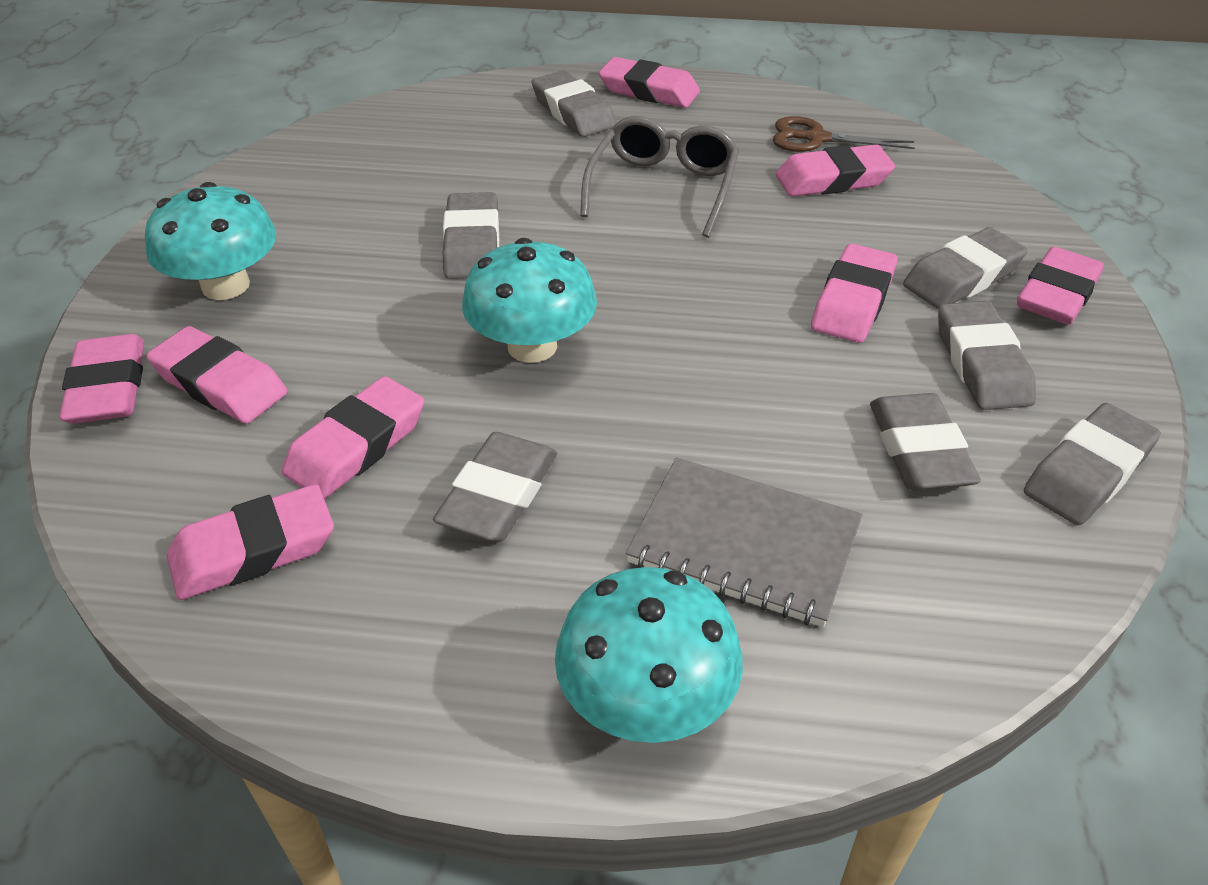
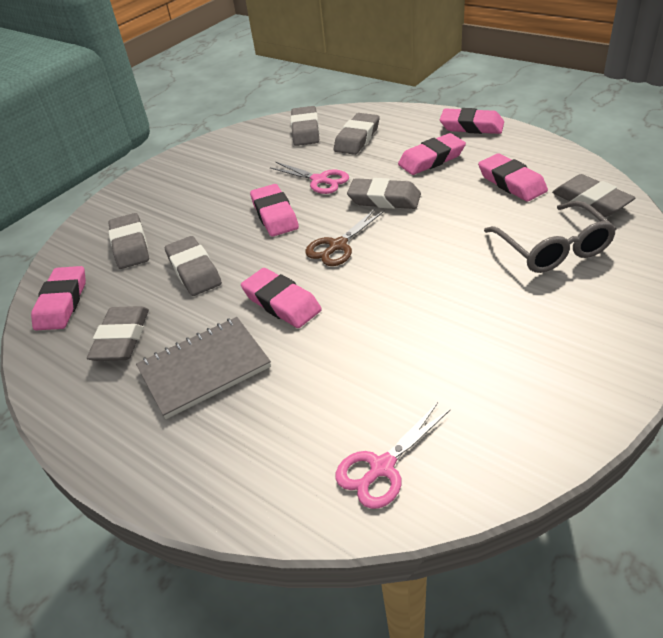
pink eraser: [59,334,144,424] [146,326,287,424] [167,484,334,600] [282,376,424,499] [599,57,700,108] [776,145,895,197] [811,243,898,343] [1017,246,1104,324] = 8 -> [31,266,86,330] [241,268,322,328] [250,184,299,237] [398,133,466,175] [440,108,504,134] [478,153,548,202] = 6
pink scissors: none = 0 -> [270,162,349,194] [335,403,451,509] = 2
turquoise mushroom: [145,182,276,300] [462,238,597,363] [555,567,743,743] = 3 -> none = 0

